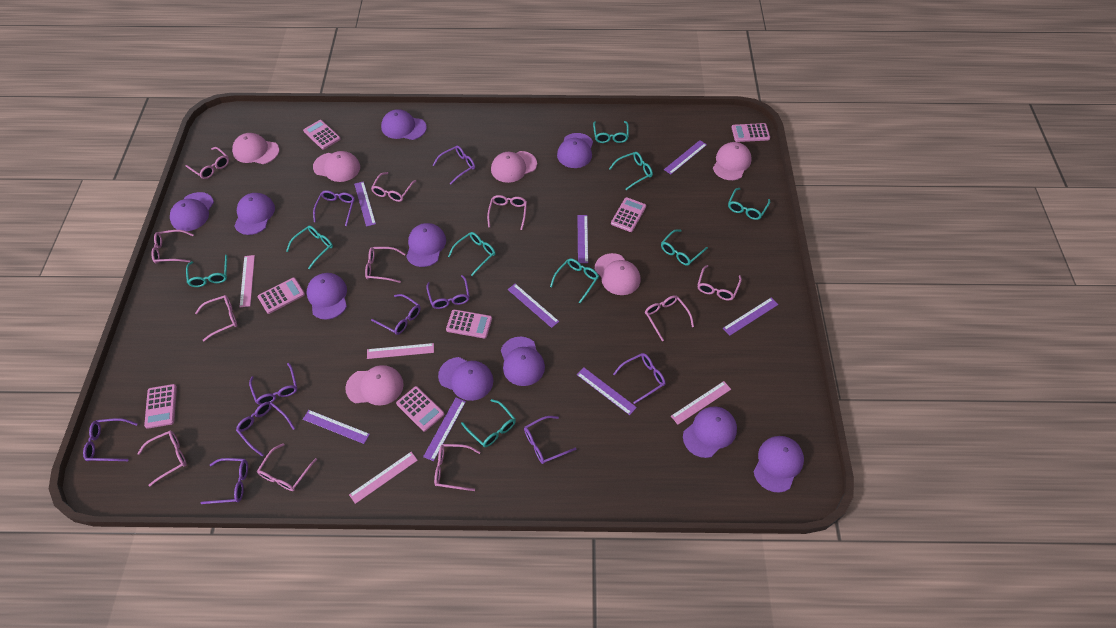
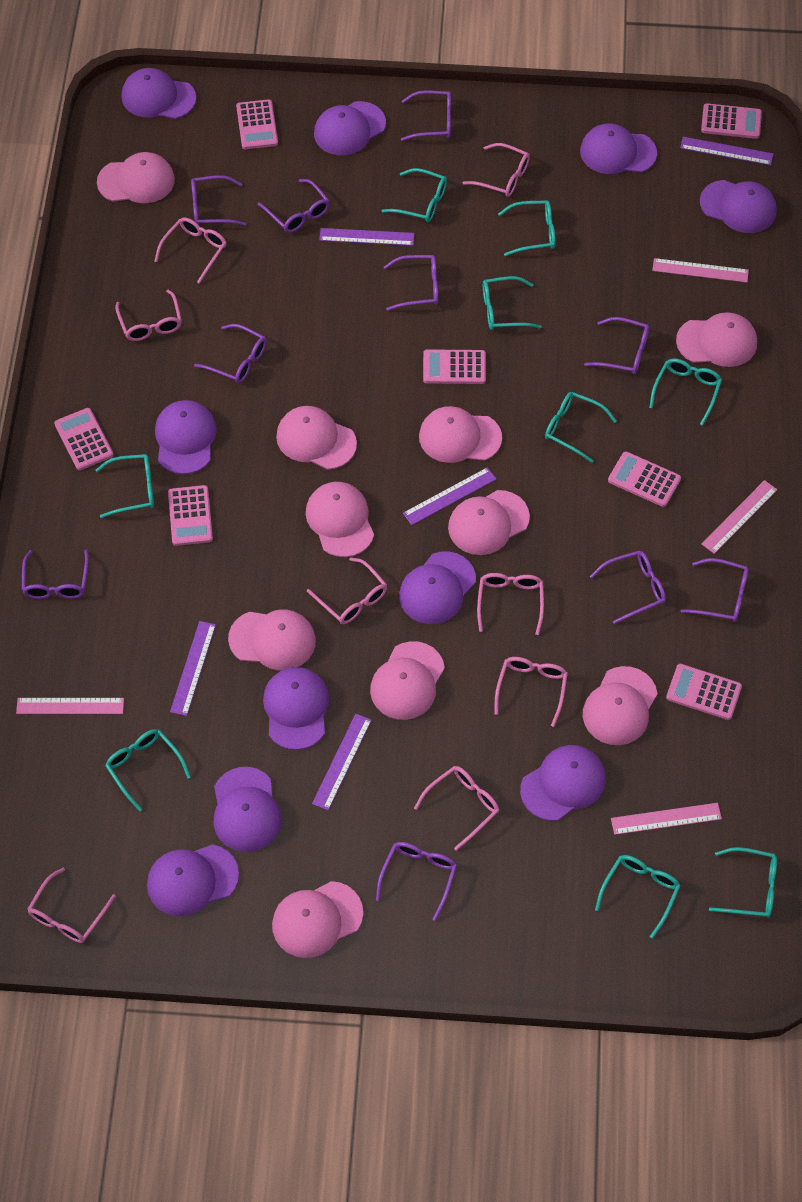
pink cap: [232,133,279,164] [313,151,360,182] [345,365,404,405] [491,151,537,183] [595,253,641,295] [713,142,752,180] = 6 -> [97,152,175,203] [228,609,316,670] [272,881,363,958] [276,406,357,470] [306,482,374,557] [370,641,445,720] [419,406,502,463] [448,490,530,555] [583,666,658,745] [676,312,757,367] = 10
pink glasses: [137,430,187,487] [151,230,194,264] [186,147,229,179] [195,295,237,341] [257,443,317,491] [365,247,406,283] [371,172,416,202] [434,444,481,491] [487,195,527,230] [645,295,694,341] [697,265,742,301] = 11 -> [27,868,116,943] [115,290,182,341] [154,217,227,284] [307,557,387,624] [414,766,499,851] [463,143,530,197] [477,573,544,635] [494,657,568,727] = 8
purple ruler: [303,410,370,444] [354,181,376,227] [423,398,466,461] [508,284,559,328] [577,215,588,263] [577,367,637,415] [664,140,707,174] [723,298,778,336] = 8 -> [170,621,216,716] [312,714,372,810] [319,228,414,246] [403,467,496,525] [680,137,773,165] = 5

